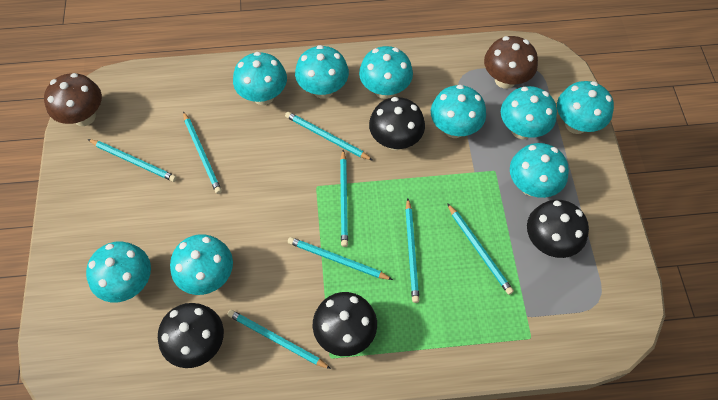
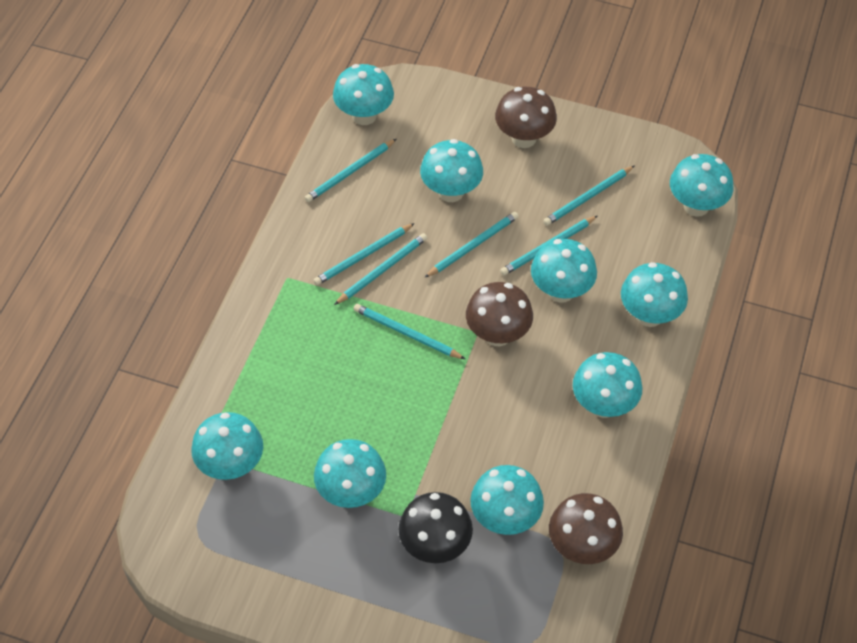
black mushroom: [158,303,224,368] [313,292,377,356] [369,97,425,150] [527,200,589,258] = 4 -> [399,492,473,563] = 1
brown mushroom: [44,73,102,126] [484,36,538,89] = 2 -> [466,282,533,346] [495,87,557,148] [549,493,623,564] = 3
turquoise pencil: [88,139,177,182] [183,111,222,194] [227,310,331,369] [285,112,372,160] [288,237,393,280] [340,150,348,247] [405,198,419,303] [447,203,514,295] = 8 -> [305,139,396,202] [313,223,415,285] [334,233,427,305] [354,304,465,359] [424,212,519,278] [500,216,597,276] [543,166,634,226] = 7

